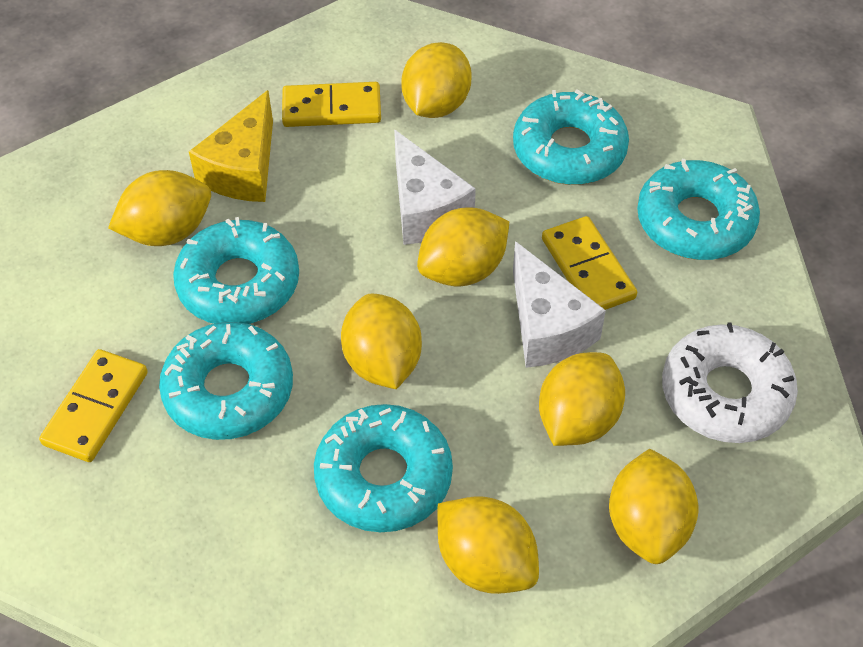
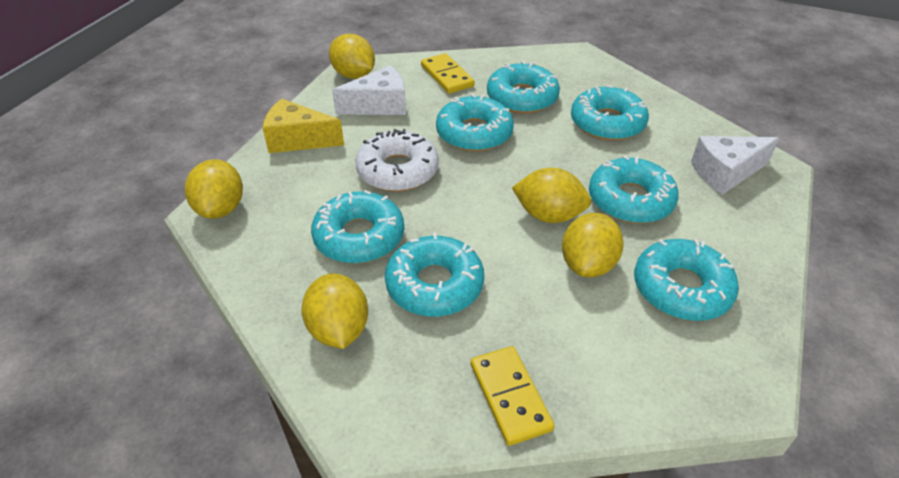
turquoise donut: [159,322,293,440] [173,217,299,324] [314,404,453,532] [513,89,629,185] [637,159,760,260] = 5 -> [311,190,404,264] [385,233,484,317] [436,94,514,152] [487,61,560,114] [571,85,649,141] [589,155,679,223] [634,239,739,321] = 7
yellow domino: [39,349,148,462] [282,82,381,127] [542,216,637,310] = 3 -> [421,53,475,94] [471,346,555,446] = 2
yellow lemon: [108,170,211,246] [341,293,422,389] [401,42,472,118] [417,207,510,286] [437,496,539,594] [539,352,625,446] [609,449,698,564] = 7 -> [185,159,243,219] [301,273,368,349] [329,34,375,79] [512,168,591,223] [562,213,624,277] = 5

